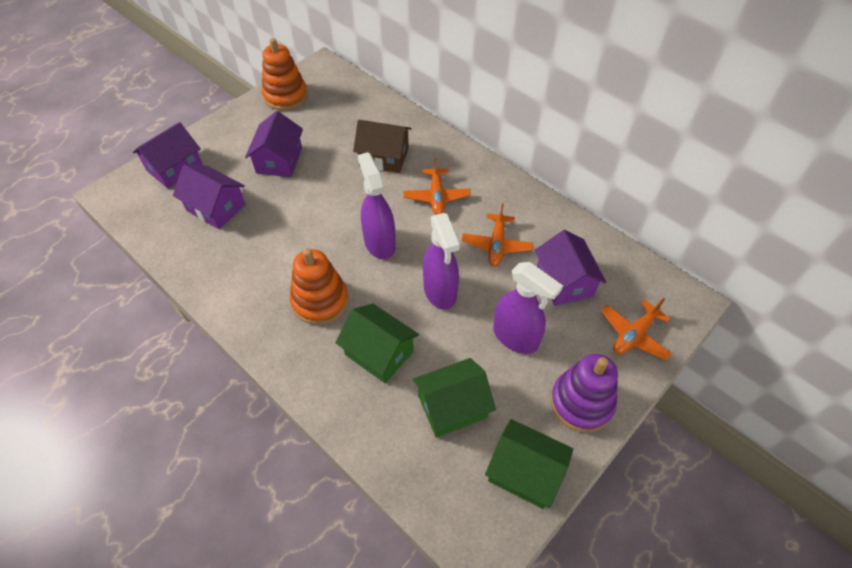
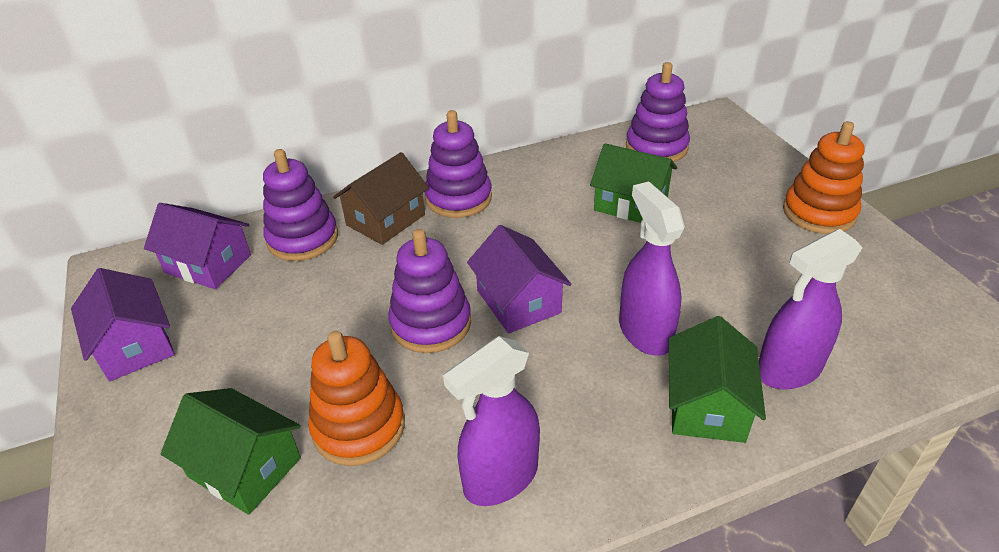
orange plane: [404,157,471,215] [462,203,533,266] [601,298,672,360] = 3 -> none = 0
purple house: [132,122,203,188] [173,165,246,229] [245,111,303,177] [535,230,606,306] = 4 -> [71,268,175,381] [144,203,251,289] [467,225,571,334] = 3
purple stacking toy: [550,354,618,432] = 1 -> [263,149,338,261] [388,229,471,353] [425,110,492,218] [626,62,690,162] = 4

